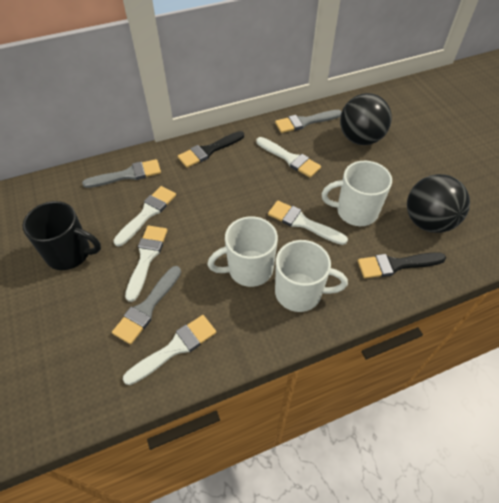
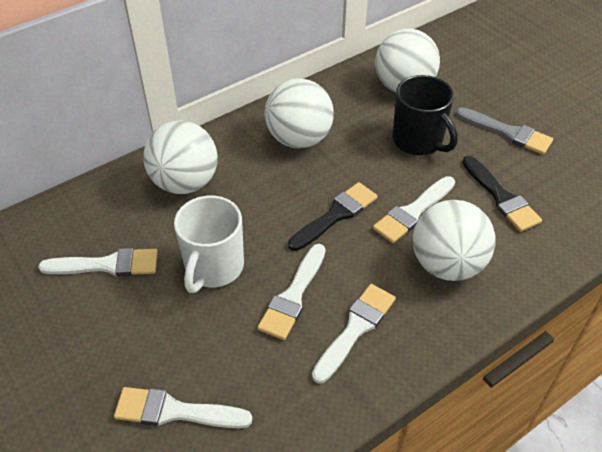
black ball: [340,93,392,145] [407,174,470,233] = 2 -> none = 0
grey brush: [82,159,161,188] [112,266,181,344] [275,110,342,133] = 3 -> [456,107,553,155] = 1
white ball: none = 0 -> [143,121,218,194] [265,78,334,148] [375,29,440,92] [413,200,496,281] = 4
white mug: [207,216,278,287] [275,240,348,312] [322,161,392,226] = 3 -> [174,195,244,293] = 1

